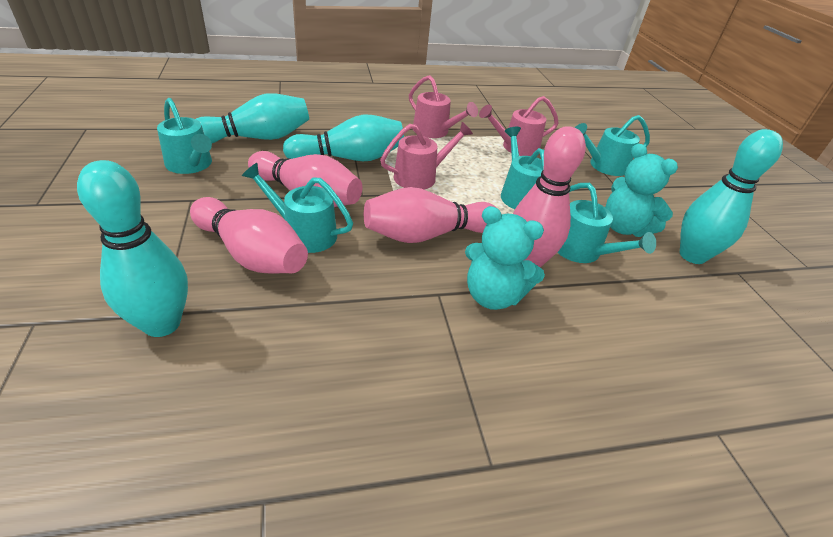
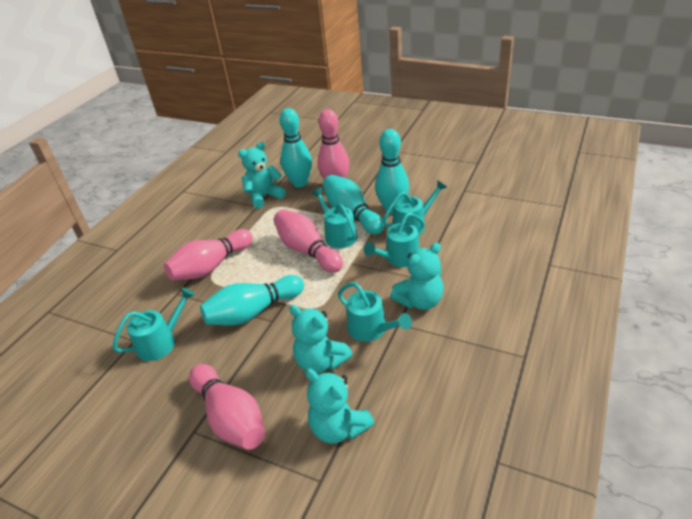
pink watering can: [380,122,473,189] [409,75,478,138] [479,96,559,156] = 3 -> none = 0
turquoise teddy bear: [465,206,545,310] [605,143,678,237] = 2 -> [238,142,286,209] [289,305,353,373] [305,369,374,444] [390,243,444,310] = 4

